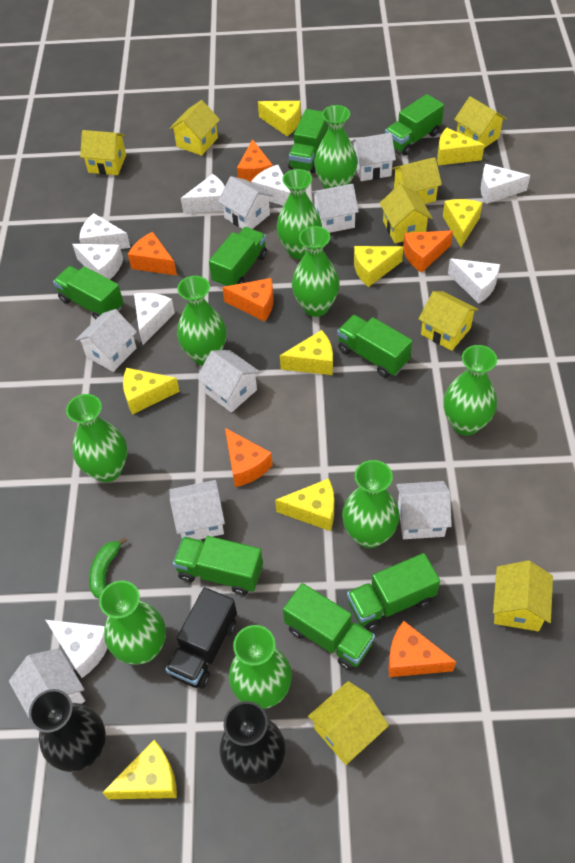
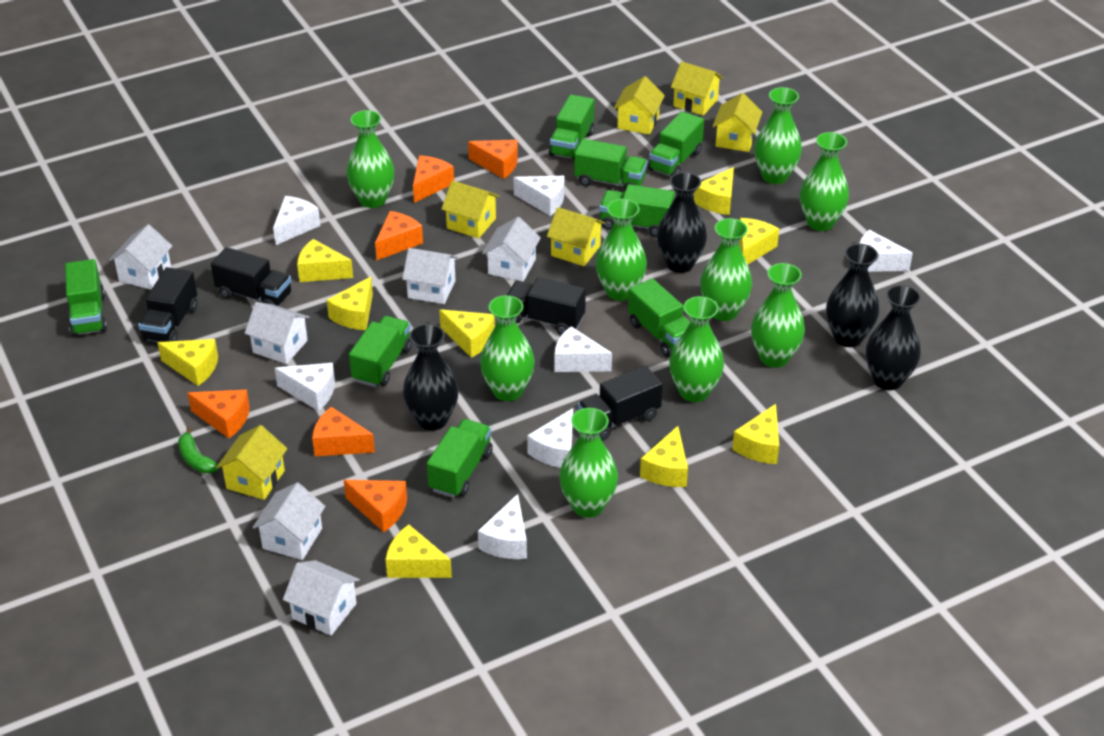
black truck: [165,587,237,689] = 1 -> [138,267,198,342] [211,247,291,306] [507,277,586,335] [578,365,663,441] = 4
black vase: [29,689,106,772] [220,701,285,785] = 2 -> [403,324,459,431] [657,172,707,273] [826,243,879,347] [866,285,921,390] = 4
white cheese: [46,620,108,678] [72,244,123,279] [79,213,131,249] [134,293,175,345] [181,174,225,213] [251,165,290,206] [448,258,500,304] [481,164,530,204] = 8 -> [273,196,320,245] [275,363,335,411] [478,494,527,559] [514,176,564,216] [527,408,573,468] [555,326,612,372] [859,230,913,272] = 7
white house: [9,648,85,718] [76,309,137,372] [170,480,225,540] [197,350,260,413] [218,176,273,229] [311,184,359,233] [351,133,396,181] [396,481,452,539] = 8 -> [109,224,172,290] [245,302,310,364] [252,482,326,560] [283,560,360,636] [402,248,458,304] [482,217,541,282] = 6
yellow cheese: [102,740,177,799] [123,368,180,415] [258,101,301,136] [275,478,334,531] [280,330,333,375] [354,246,403,287] [437,128,484,166] [443,199,482,247] = 8 -> [157,339,218,386] [297,239,353,282] [327,277,373,330] [385,524,452,578] [439,309,495,358] [640,426,688,487] [694,167,734,215] [732,404,779,464] [739,218,779,265] = 9
yellow house: [80,130,126,175] [169,100,220,156] [308,681,389,765] [380,184,432,243] [392,157,442,204] [419,291,479,351] [454,96,507,148] [493,560,553,631] = 8 -> [216,425,288,500] [441,180,500,239] [547,207,605,266] [613,76,665,135] [671,61,723,116] [713,93,762,152] = 6

